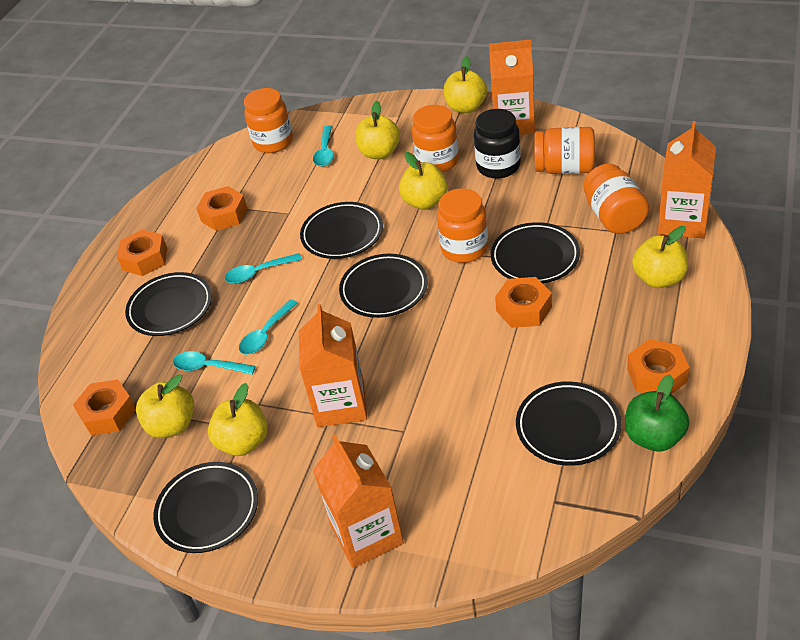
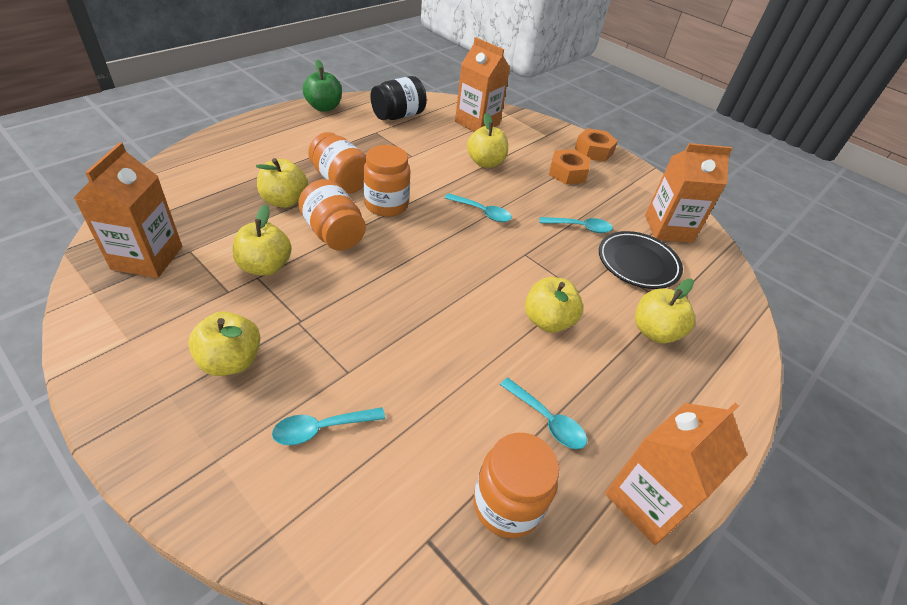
black plate: [125,272,212,336] [153,462,258,553] [300,202,383,259] [339,254,428,318] [491,222,580,284] [516,381,621,466] = 6 -> [599,231,683,289] = 1
orange jar: [244,88,293,153] [412,105,459,172] [437,188,488,263] [534,127,595,174] [583,163,649,234] = 5 -> [298,179,366,251] [308,132,366,194] [363,145,410,217] [473,433,559,538] = 4
orange nut: [73,380,136,436] [117,229,167,276] [197,186,248,231] [495,277,552,328] [627,339,690,394] = 5 -> [549,149,591,184] [575,128,618,162] = 2

